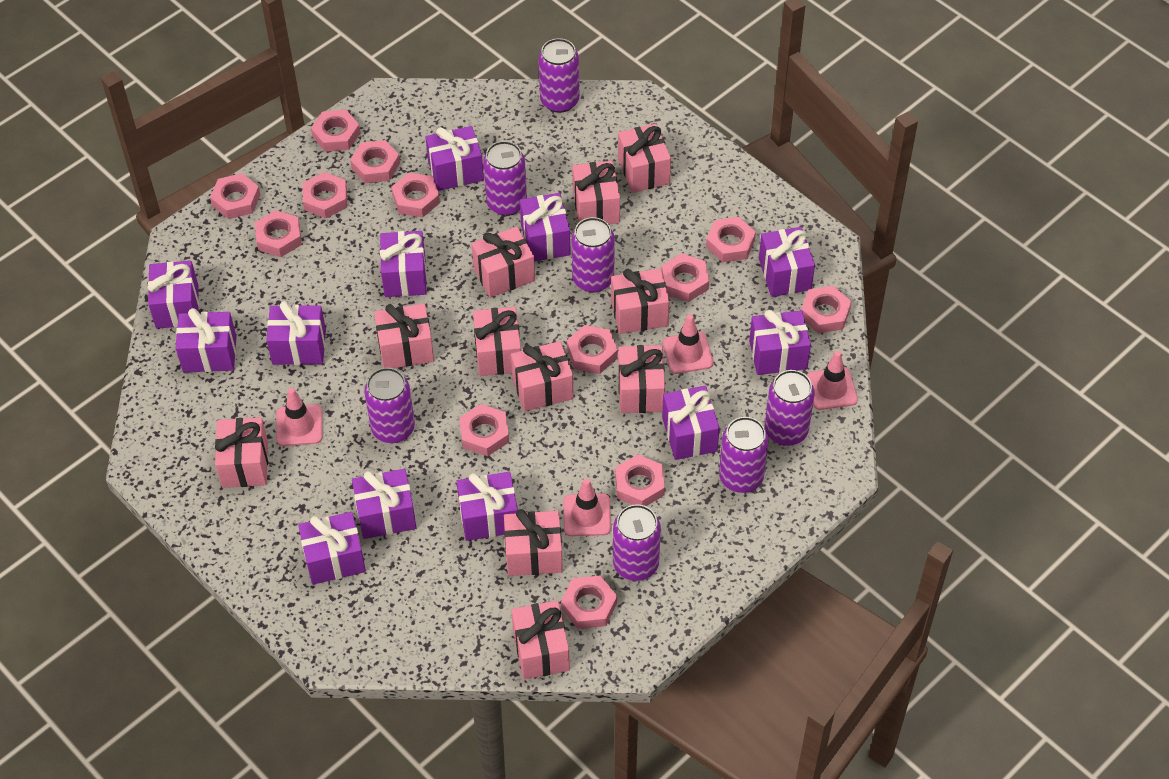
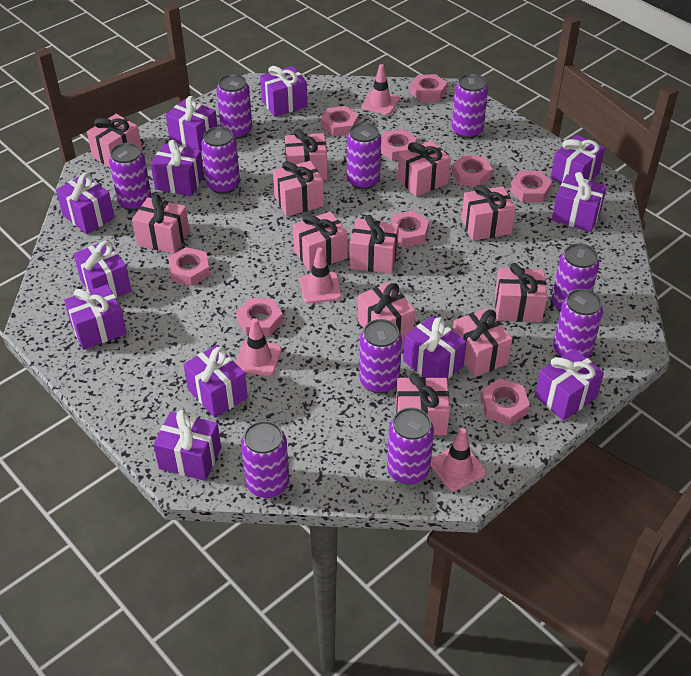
pink gift: [215,418,268,488] [374,304,434,368] [471,227,535,298] [473,307,521,376] [504,509,563,576] [511,341,574,411] [511,600,570,679] [572,161,620,224] [611,268,670,334] [618,124,671,193] [618,345,665,413] = 11 -> [87,114,142,168] [132,194,190,254] [273,161,324,216] [285,129,327,180] [293,211,348,272] [350,215,399,274] [358,282,415,340] [396,373,450,435] [397,140,451,197] [453,308,512,377] [461,185,516,241] [495,263,547,322] = 12
pink nut: [210,173,260,219] [255,210,302,257] [303,172,347,218] [311,110,360,152] [350,140,400,183] [391,173,440,217] [459,404,509,456] [561,575,617,629] [567,325,618,374] [615,454,665,506] [662,253,709,302] [706,217,756,262] [801,286,851,333] = 13 -> [168,247,210,286] [236,298,283,336] [321,106,358,137] [381,129,417,161] [391,211,429,247] [410,74,447,102] [452,154,493,187] [480,379,530,426] [510,171,552,202] = 9
purple can: [364,368,415,443] [483,141,527,216] [538,38,579,113] [571,217,615,293] [613,504,661,581] [719,417,768,493] [765,370,815,446] = 7 -> [109,143,151,211] [201,127,240,194] [216,74,252,139] [241,421,289,498] [347,123,381,190] [359,319,402,393] [387,407,434,485] [452,74,488,139] [552,243,599,311] [553,289,603,358] = 10

